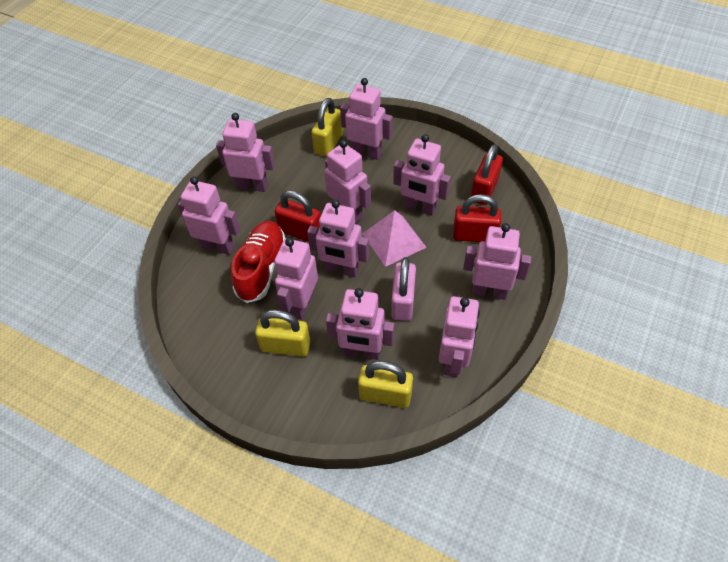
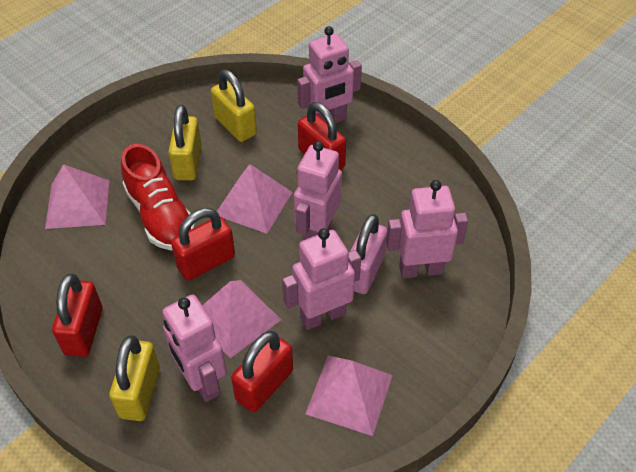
pink pyramid: [362,210,427,267] = 1 -> [45,164,109,229] [202,280,281,358] [217,164,292,234] [305,356,393,436] = 4
pink robot: [178,176,240,255] [216,113,275,192] [274,238,318,320] [307,200,369,277] [324,140,371,224] [326,288,394,360] [340,78,393,160] [393,134,451,216] [439,296,480,377] [463,223,531,300] = 10 -> [162,294,227,402] [282,228,361,330] [294,141,342,240] [297,26,362,123] [386,180,468,278] = 5
red padlock: [275,190,321,242] [453,194,502,242] [471,144,503,205] = 3 -> [52,274,103,357] [171,208,235,280] [231,331,293,412] [298,102,346,170] = 4

